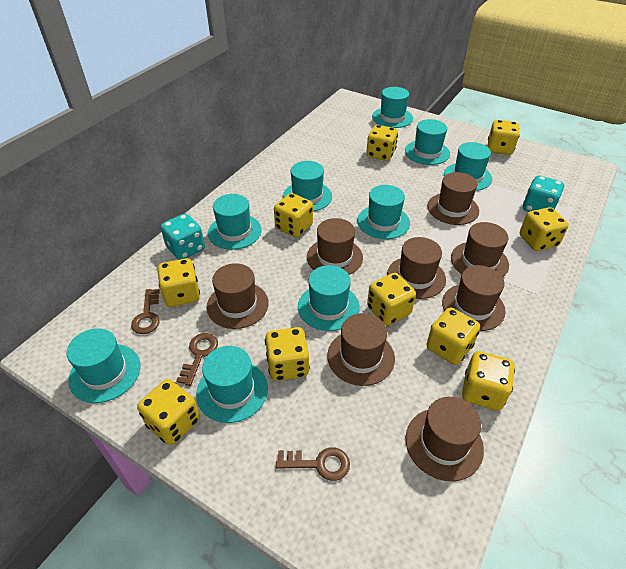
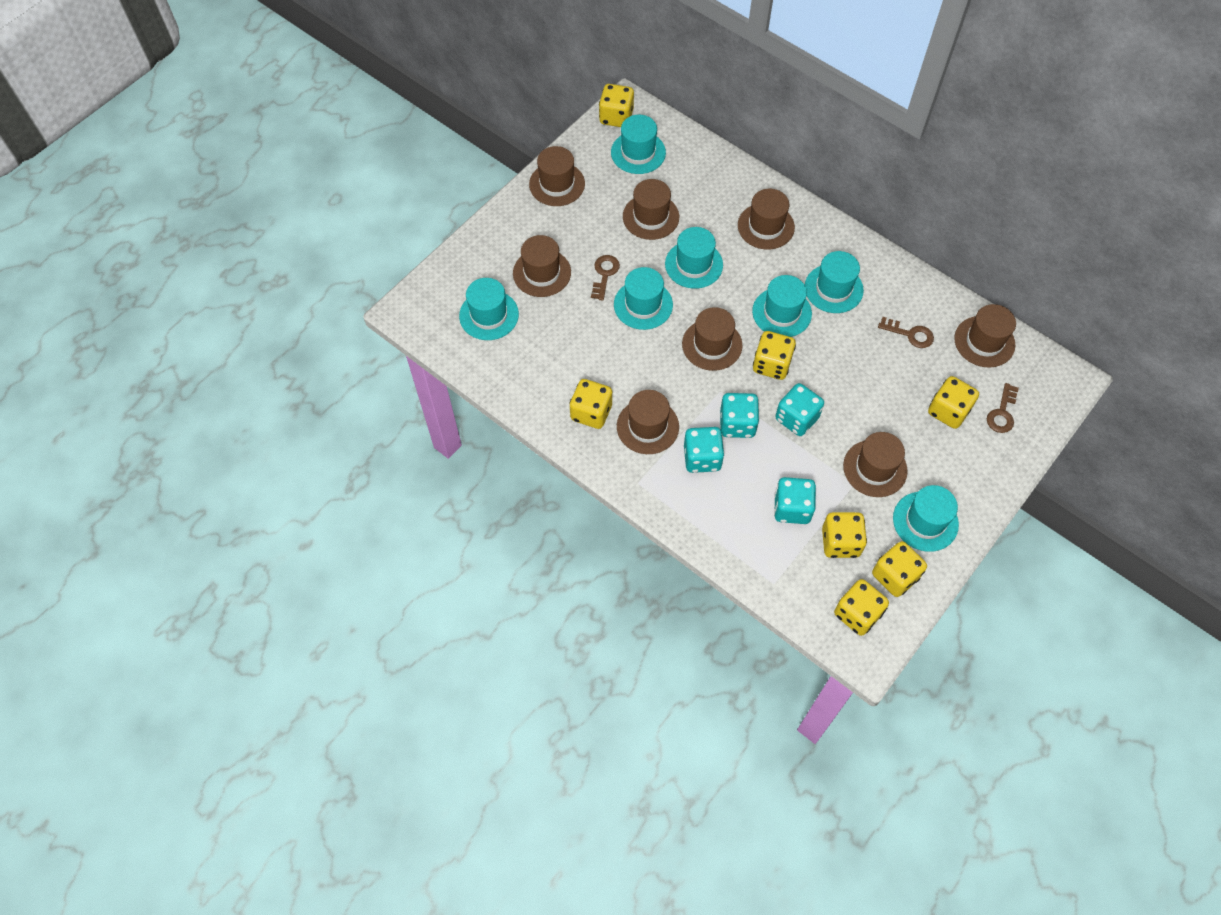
turquoise dice: [160,214,205,260] [523,175,564,212] = 2 -> [684,427,724,473] [720,393,759,438] [774,477,816,524] [775,383,824,436] = 4
turquoise hat: [66,328,140,403] [196,346,268,423] [208,194,262,250] [283,161,332,212] [298,265,360,331] [357,185,410,239] [372,87,413,128] [405,119,450,165] [444,142,492,191] = 9 -> [459,278,519,340] [611,115,666,174] [614,267,673,330] [665,227,723,289] [752,275,812,337] [805,251,864,313] [893,485,959,552] = 7
yellow dice: [137,379,200,445] [157,258,200,307] [265,327,310,381] [274,193,313,237] [366,125,398,161] [367,273,416,326] [426,307,480,365] [462,351,515,410] [488,120,520,155] [520,207,569,251] = 10 -> [570,379,612,429] [599,84,634,127] [753,331,796,380] [822,512,867,558] [834,579,889,636] [872,541,927,597] [928,376,979,429] = 7

